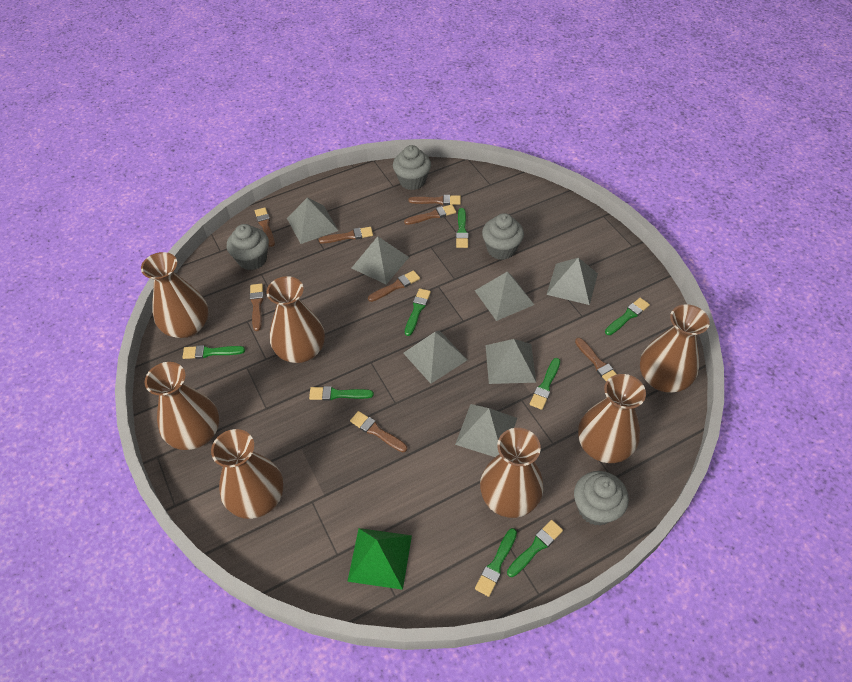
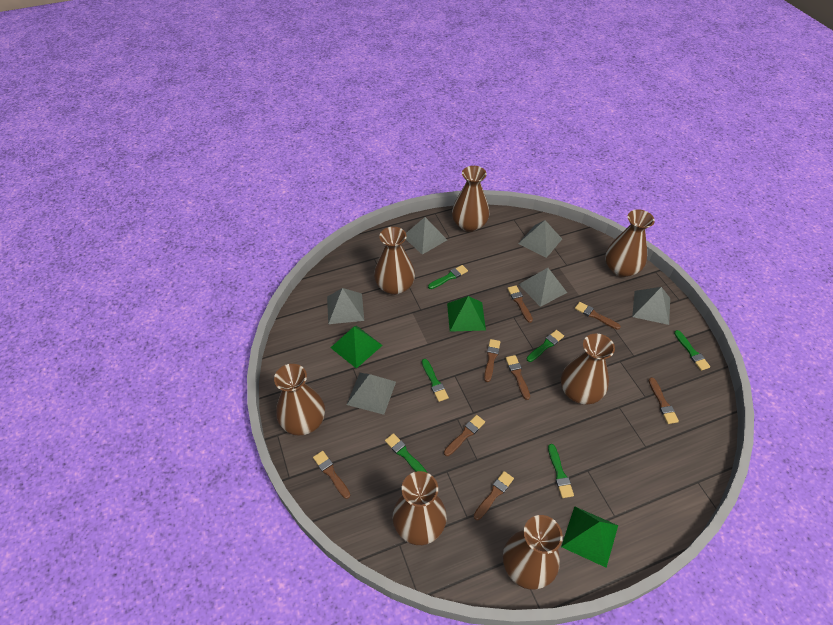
green brush: [182,345,245,359] [309,386,374,401] [405,288,431,336] [456,208,469,248] [475,528,517,597] [507,520,563,577] [530,358,560,410] [605,298,650,335] = 8 -> [385,433,427,472] [422,359,449,402] [428,265,468,289] [527,330,564,362] [548,444,574,498] [674,330,710,371] = 6
green pyramid: [347,528,412,590] = 1 -> [331,326,383,369] [447,296,486,332] [561,506,618,568] = 3
grey cupcake: [227,224,269,270] [393,145,431,190] [482,213,524,260] [574,471,629,526] = 4 -> none = 0
grey pyramid: [287,198,339,244] [352,236,409,284] [403,331,467,384] [455,404,517,457] [475,272,534,321] [485,339,536,384] [546,258,598,305] = 7 -> [327,288,364,324] [347,373,396,415] [406,217,447,255] [518,220,562,258] [519,268,567,307] [632,287,670,325] = 6

